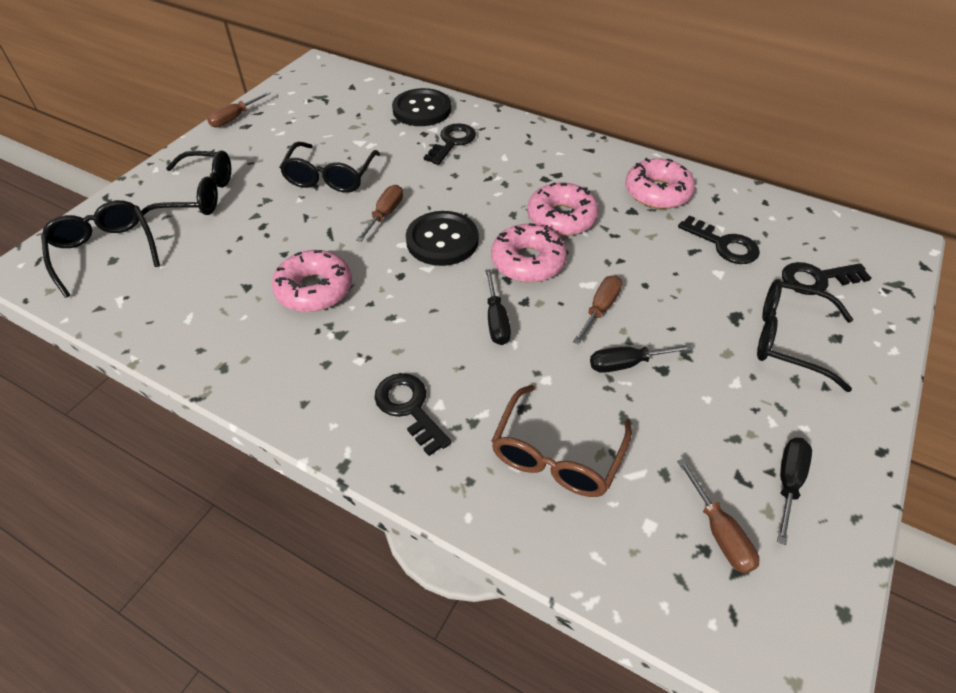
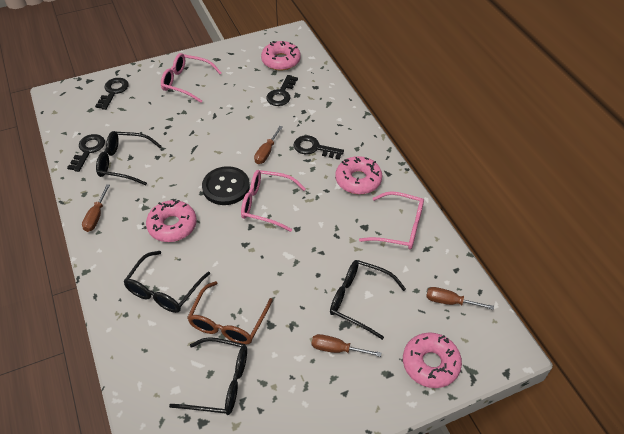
black button: [392,88,451,126] [406,211,479,266] = 2 -> [202,166,250,205] = 1
black screwdriver: [485,269,511,345] [590,344,693,373] [777,438,812,545] = 3 -> none = 0
pink glasses: none = 0 -> [161,53,222,103] [241,170,306,232] [359,191,424,249] = 3

